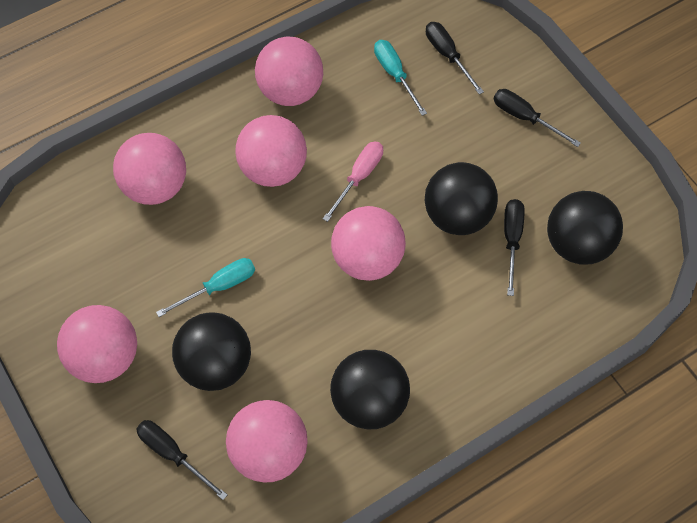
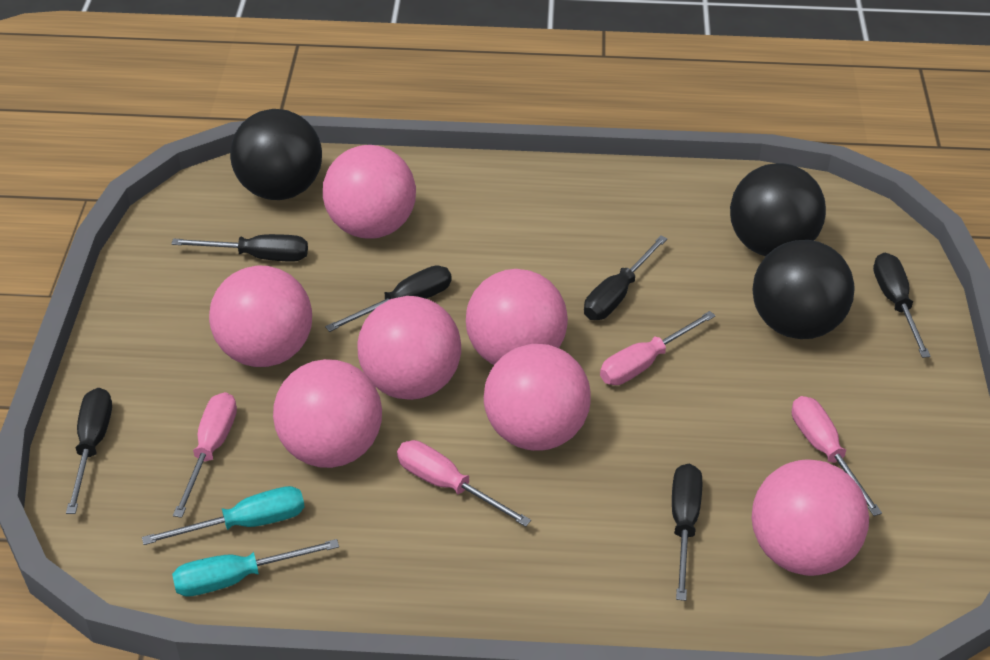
black ball: [172,312,251,391] [330,350,410,429] [425,162,498,235] [547,191,623,265] = 4 -> [230,109,322,200] [730,163,826,256] [753,240,855,339] = 3
black screwdriver: [136,420,227,500] [426,22,484,94] [494,89,581,147] [504,199,524,296] = 4 -> [66,388,112,514] [171,234,308,262] [325,265,452,332] [584,235,668,320] [672,464,702,601] [873,253,931,358] = 6
pink ball: [57,305,137,383] [113,133,186,205] [226,400,308,483] [235,115,307,187] [255,36,323,106] [331,206,406,281] = 6 -> [209,266,312,367] [273,359,382,468] [323,145,416,239] [358,296,461,400] [466,269,568,365] [484,344,591,451] [751,459,869,576] = 7
pink screwdriver: [323,141,383,222] = 1 -> [173,392,237,518] [397,440,531,527] [600,311,716,385] [792,396,882,516] = 4

